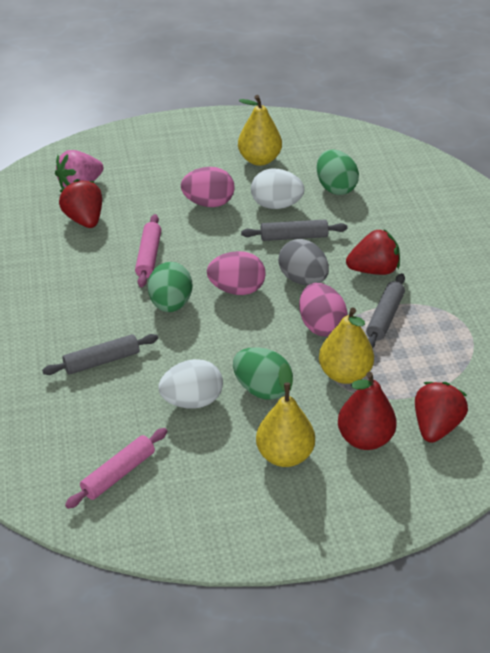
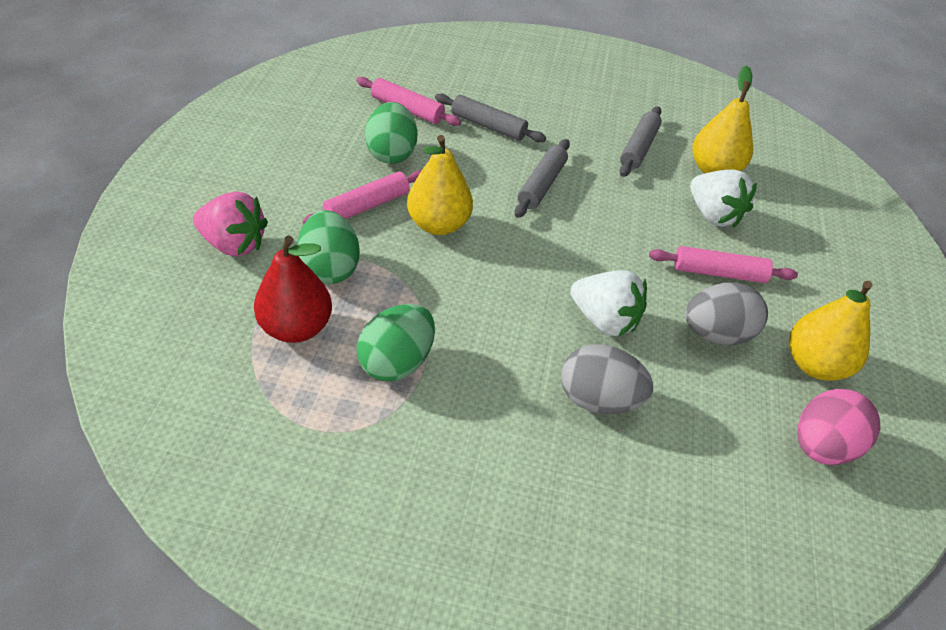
grey egg: [278,239,329,285] = 1 -> [561,344,653,414] [685,282,768,345] = 2
pink egg: [181,167,235,207] [207,251,266,295] [299,283,348,337] = 3 -> [797,389,880,465] = 1
pink rolling pin: [65,428,167,509] [135,214,161,288] = 2 -> [302,170,422,225] [356,77,461,126] [649,246,798,283] = 3
red strawberry: [59,179,102,228] [346,229,400,275] [415,382,468,443] = 3 -> none = 0
white egg: [158,359,223,409] [251,169,304,209] = 2 -> none = 0
white strawberry: none = 0 -> [570,270,647,337] [690,169,757,228] = 2

